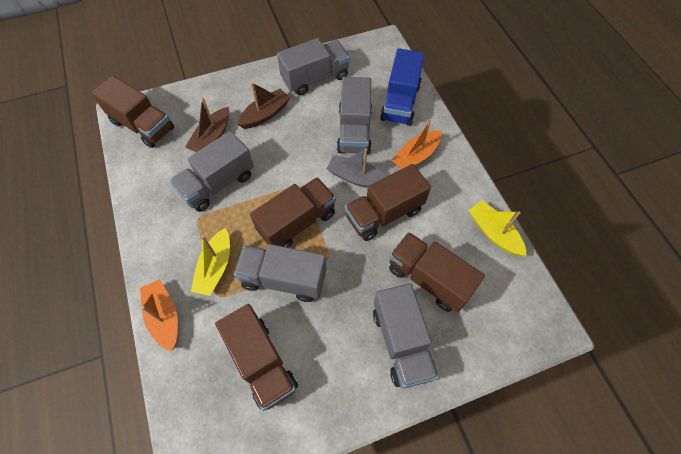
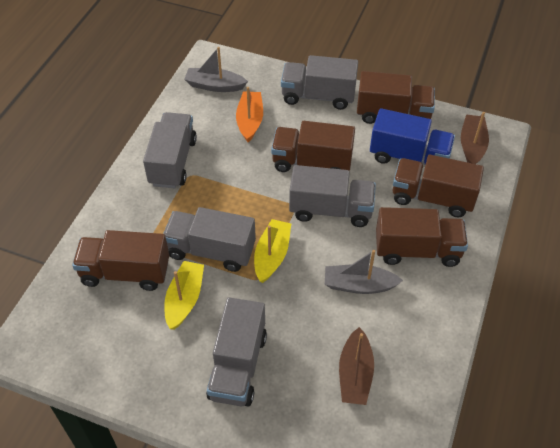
grey boat: [326,148,387,188] = 1 -> [184,47,248,92] [325,250,403,294] = 2
orange boat: [140,279,178,352] [391,119,441,169] = 2 -> [236,87,263,142] = 1

